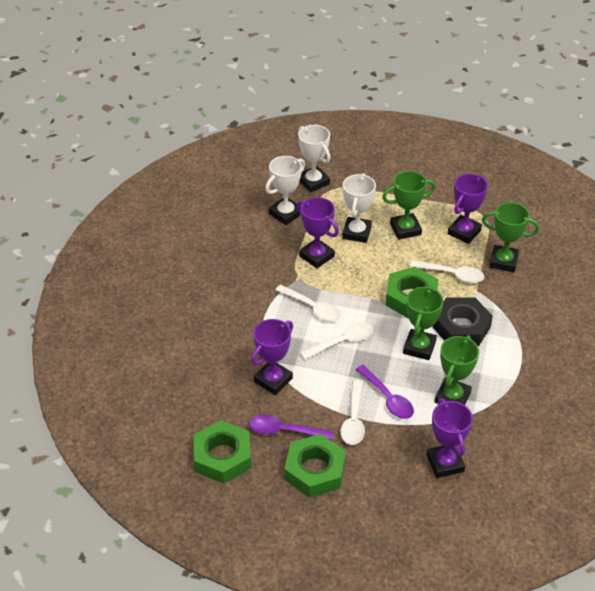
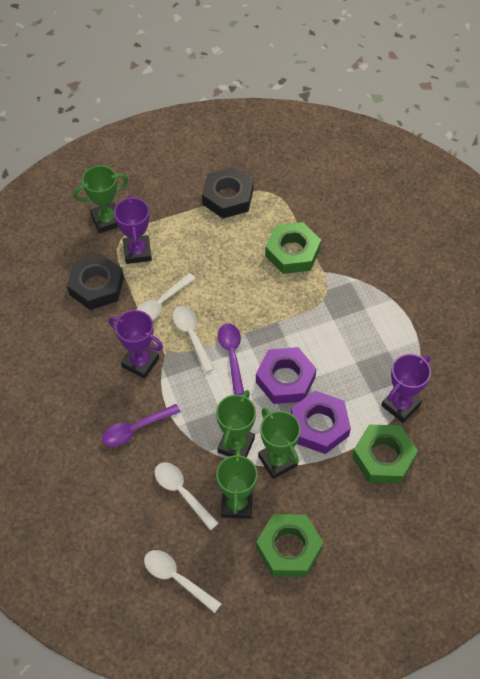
black nut: [433,297,493,346] = 1 -> [67,254,124,310] [202,167,254,218] = 2
purple nut: none = 0 -> [256,347,317,404] [291,391,351,454] = 2
purple trophy: [251,319,293,395] [297,197,339,268] [426,398,473,478] [448,174,488,244] = 4 -> [109,310,163,379] [114,195,152,264] [381,354,431,423] = 3
white trophy: [265,156,305,225] [298,125,330,192] [342,173,376,243] = 3 -> none = 0

